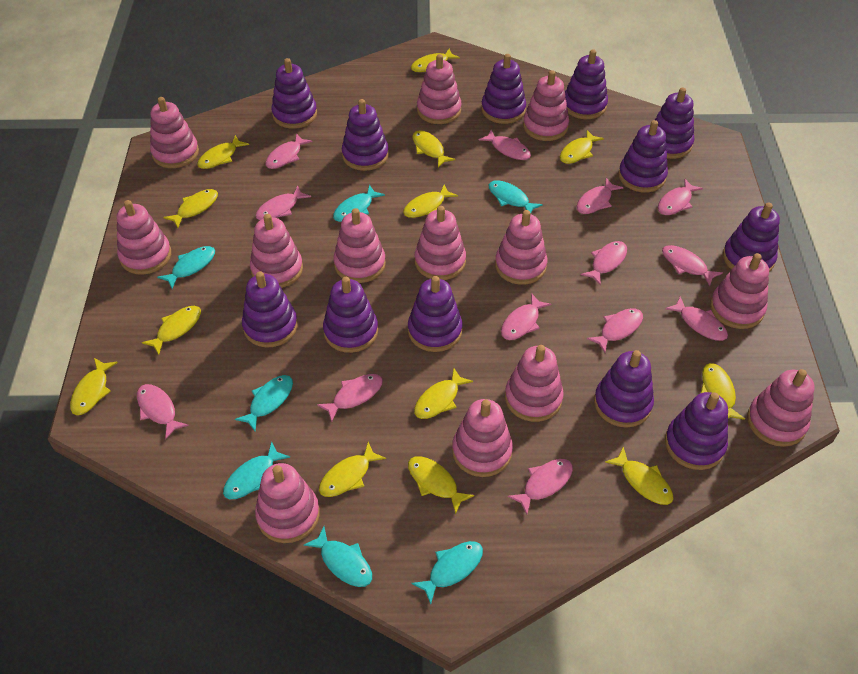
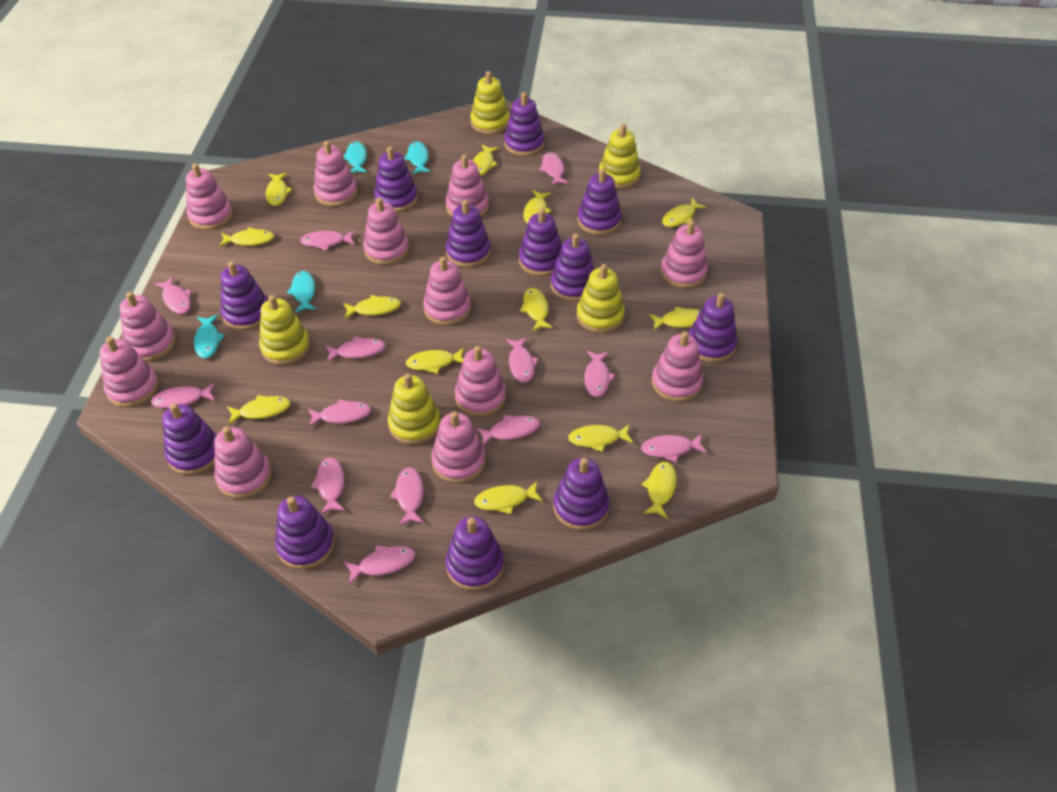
pink stacking toy: [117,200,171,275] [150,97,199,168] [250,214,303,288] [255,463,320,543] [333,208,386,283] [415,206,466,280] [417,54,461,124] [452,399,513,477] [495,210,547,285] [505,345,564,422] [523,70,569,141] [710,253,769,329] [747,369,814,447] = 13 -> [99,337,159,407] [120,292,175,362] [186,164,233,230] [214,426,272,499] [314,141,357,206] [363,197,409,265] [423,256,471,325] [431,411,485,483] [446,155,489,217] [455,346,506,417] [652,331,703,402] [661,220,708,288] = 12
turquoise fish: [157,246,215,289] [223,442,290,499] [235,375,293,431] [304,526,372,587] [333,185,385,222] [411,541,483,604] [489,180,543,213] = 7 -> [194,314,225,358] [287,271,316,313] [343,141,367,173] [404,141,431,174] = 4
yellow stacking toy: none = 0 -> [259,295,310,365] [388,373,440,445] [470,71,510,134] [577,264,625,333] [599,124,641,189] = 5

